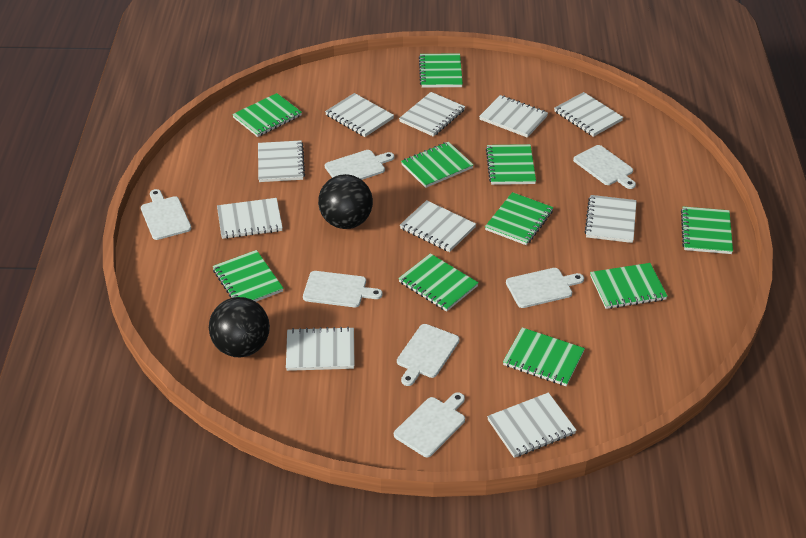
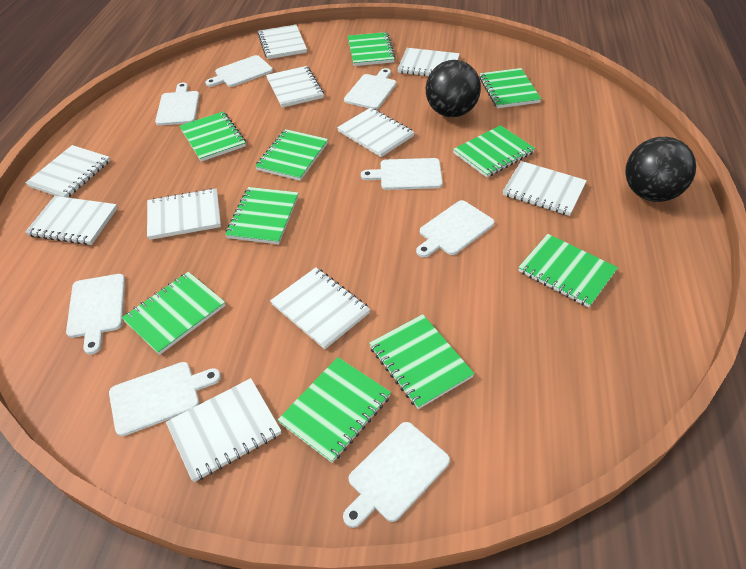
white cutting board: [141,189,191,240] [303,271,383,307] [325,150,394,180] [394,392,465,457] [397,324,460,386] [506,268,584,308] [573,145,636,189] = 7 -> [66,274,125,354] [109,362,221,436] [155,83,200,125] [205,55,273,87] [343,422,450,528] [344,68,396,109] [361,158,443,190] [416,200,495,257] = 8

